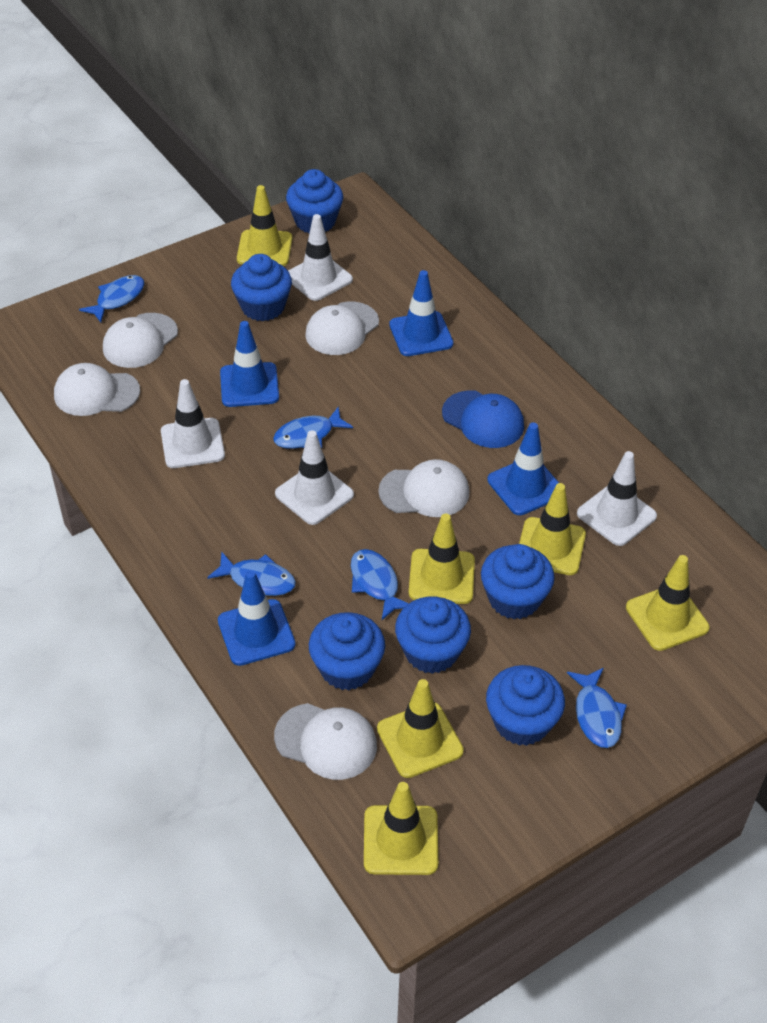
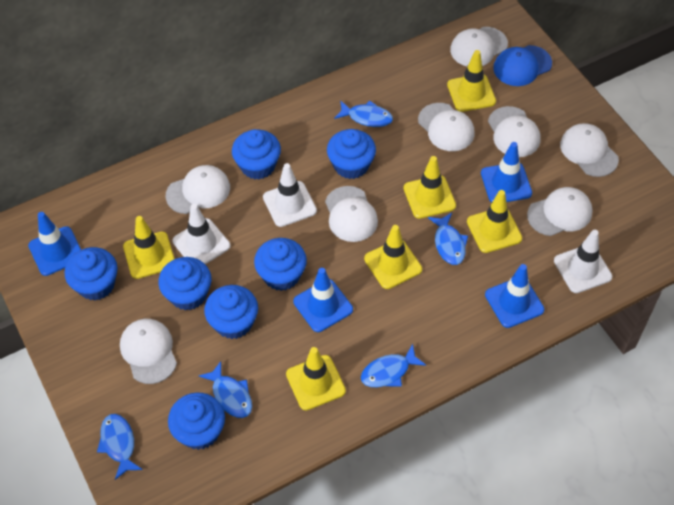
blue cupcake: [231,254,292,321] [286,169,343,233] [309,612,385,690] [395,597,471,674] [481,544,554,619] [486,665,565,746] = 6 -> [65,247,117,300] [158,257,211,310] [168,393,225,450] [204,285,258,339] [232,129,281,180] [254,238,307,291] [327,129,376,179] = 7
white cap: [54,363,140,416] [103,313,178,368] [274,703,377,780] [305,301,379,355] [378,459,470,517] = 5 -> [120,319,177,384] [166,165,230,214] [325,186,378,242] [418,103,475,151] [450,27,508,66] [488,106,540,157] [527,187,593,236] [560,123,619,177] = 8
white traffic cone: [161,379,225,468] [275,430,354,525] [288,214,353,301] [577,451,657,546] = 4 -> [172,204,230,264] [263,163,317,227] [554,230,612,293] = 3

